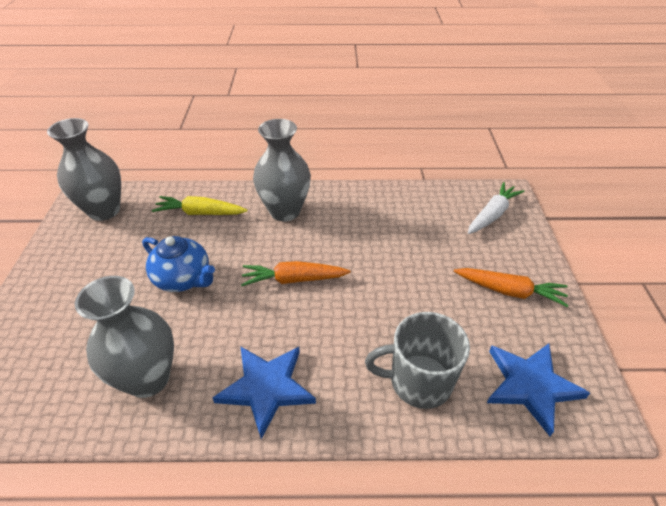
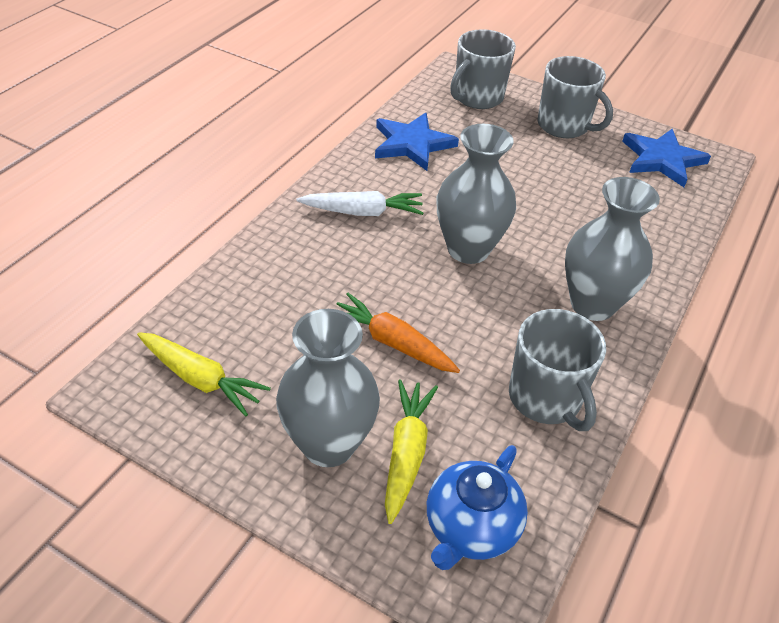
grey mug: [365,312,470,409] = 1 -> [450,29,516,109] [509,309,606,431] [537,56,613,138] = 3
orange carrot: [241,261,351,286] [454,268,569,307] = 2 -> [337,293,460,373] = 1
yellow carrot: [152,196,248,215] = 1 -> [137,332,271,416] [385,379,438,524] = 2

